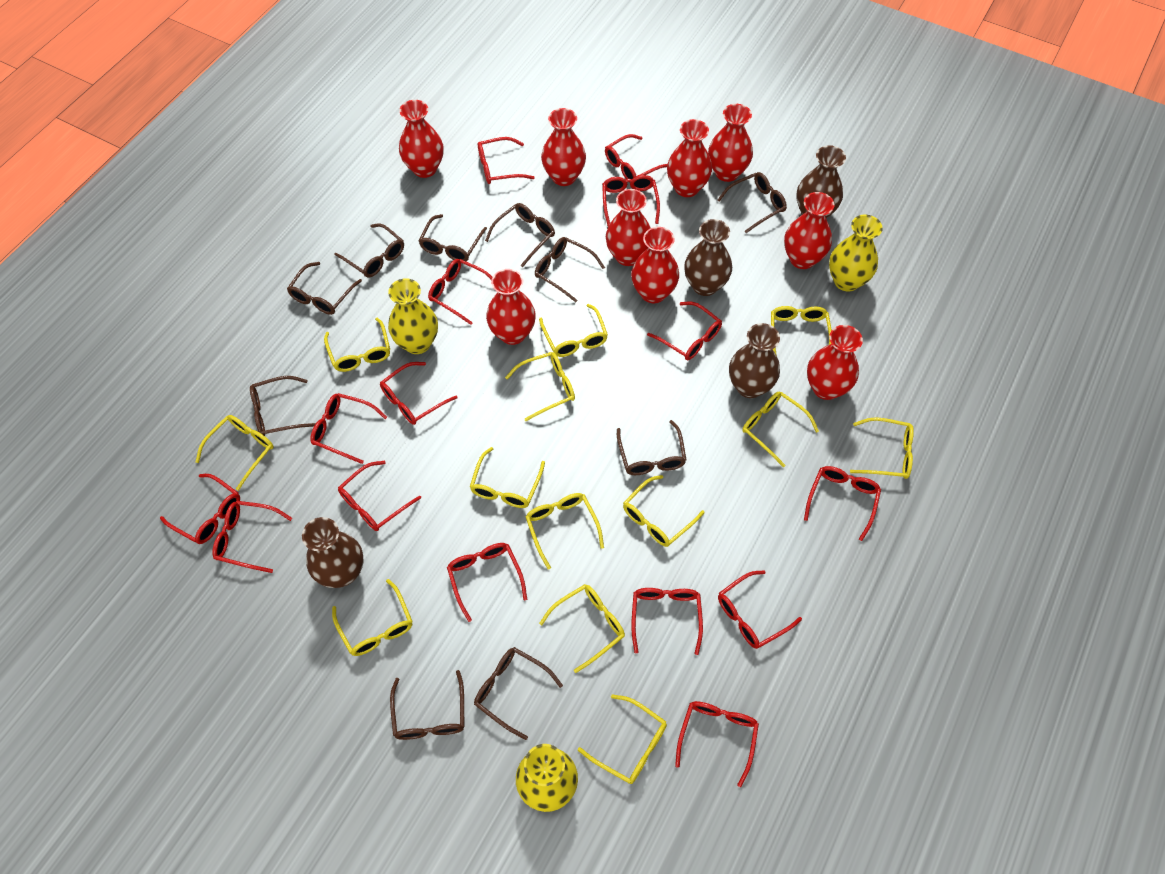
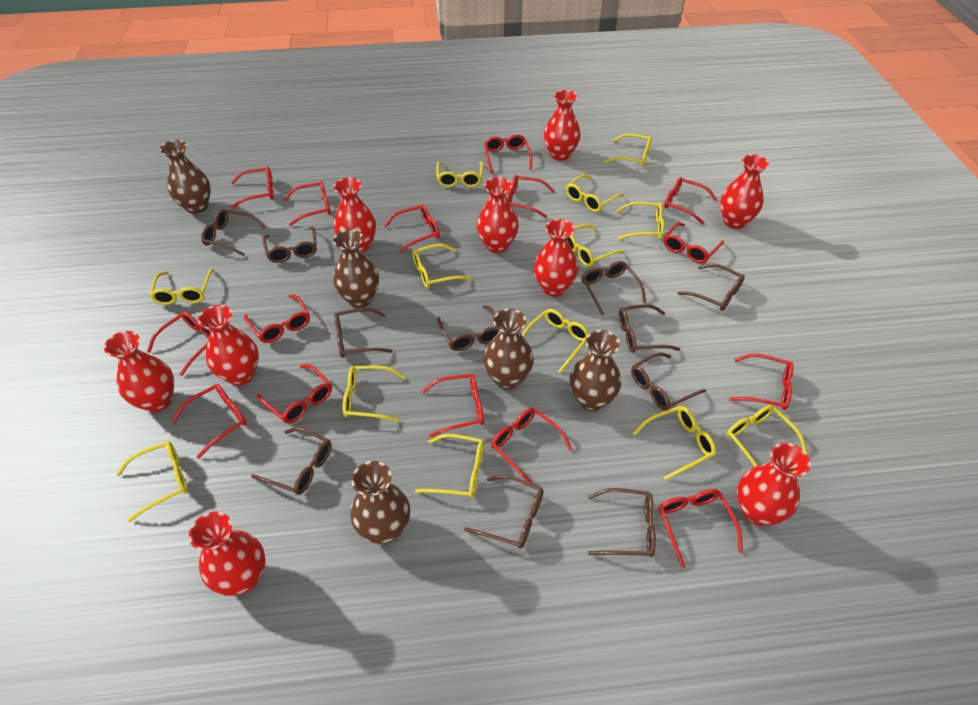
brown glasses: [250,376,316,436] [287,262,362,315] [334,223,404,278] [390,670,464,740] [419,214,487,261] [474,647,563,740] [485,203,555,267] [535,237,605,302] [617,420,686,475] [718,172,787,233] = 10 -> [201,209,266,256] [251,427,332,495] [263,226,317,263] [334,308,393,358] [437,305,499,351] [464,475,543,549] [581,261,646,316] [588,488,656,557] [618,304,680,353] [631,352,706,411] [678,264,745,311] = 11
brown vase: [302,517,364,588] [684,219,732,296] [729,323,780,398] [796,145,846,218] = 4 -> [160,140,211,214] [333,229,379,308] [350,461,410,544] [483,309,534,390] [569,330,621,411] = 5
yellow vase: [388,278,438,354] [516,744,578,812] [829,215,883,292] = 3 -> none = 0

